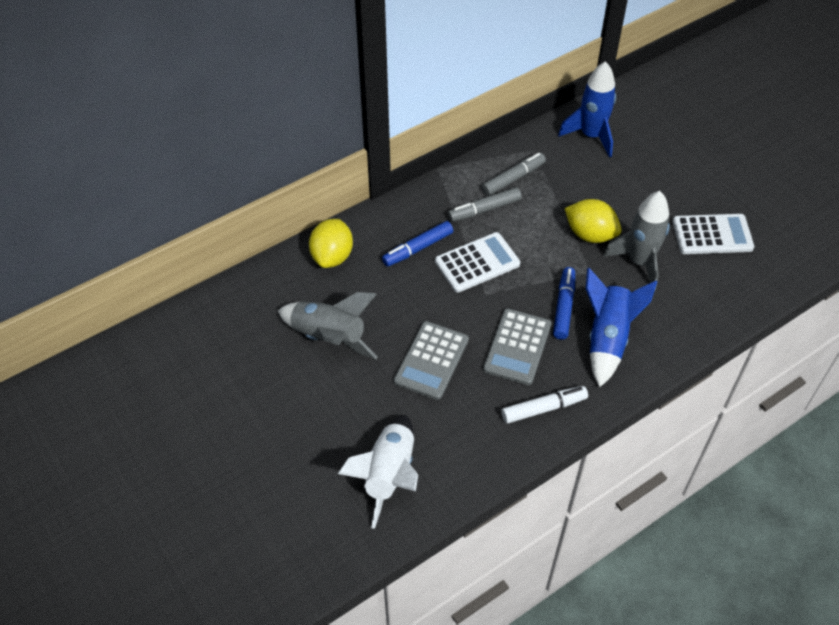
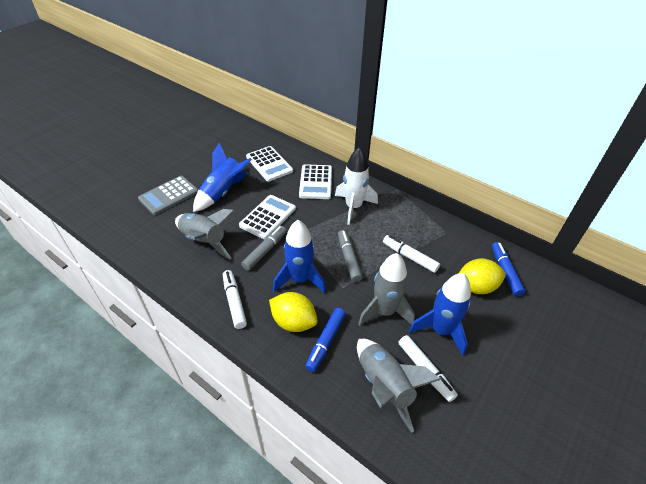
blue rocket: [558,61,616,157] [586,268,657,388] = 2 -> [193,143,252,212] [273,220,326,293] [409,273,471,356] = 3
grey calculator: [394,321,469,400] [483,309,551,385] = 2 -> [138,176,198,215] = 1
grey rocket: [278,292,378,359] [603,191,670,290] = 2 -> [175,209,235,260] [357,339,441,433] [358,253,415,326] = 3
white calculator: [435,232,520,293] [672,214,754,254] = 2 -> [239,195,296,239] [246,146,293,182] [299,164,332,199] = 3
white marker: [501,386,588,424] = 1 -> [223,270,247,329] [383,235,440,273] [398,335,458,402] = 3

